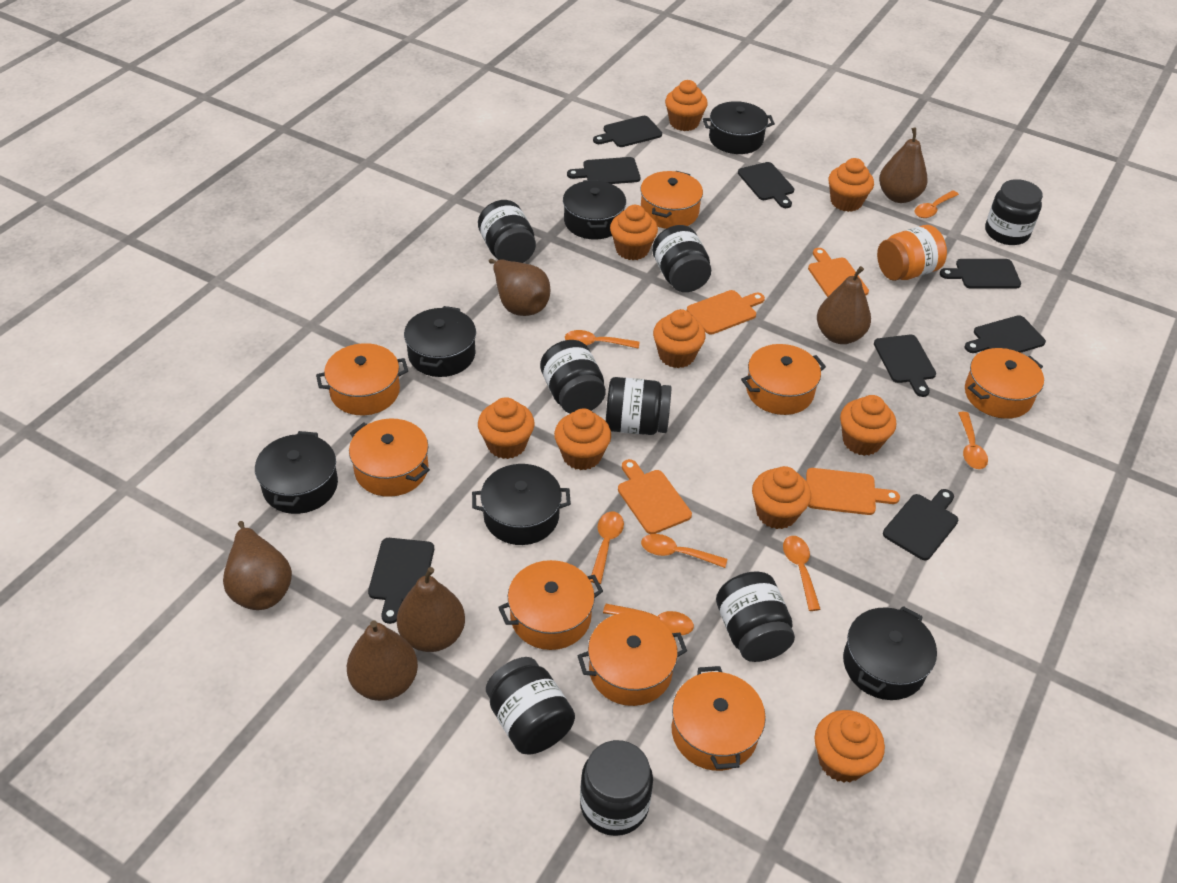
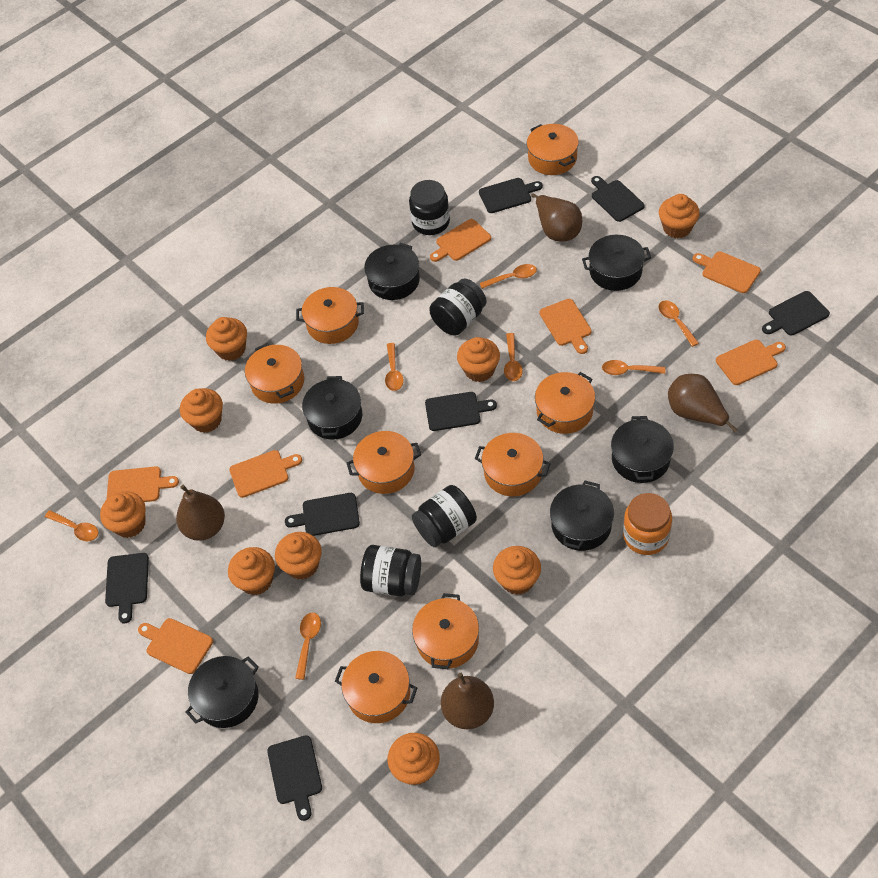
black cutting board: [368,538,434,624] [567,157,641,184] [593,116,662,147] [738,162,794,208] [874,335,936,397] [883,489,958,561] [940,259,1021,289] [965,315,1046,353] = 8 -> [105,553,149,623] [267,735,322,821] [285,493,360,536] [425,392,497,431] [479,178,543,213] [591,176,645,222] [762,291,830,336] = 7
black jar: [478,200,536,263] [486,657,575,755] [540,340,606,414] [580,740,653,836] [606,377,671,435] [652,225,711,292] [716,571,795,662] [985,179,1043,245] = 8 -> [360,545,421,596] [409,180,450,235] [412,485,477,547] [429,278,487,335] = 4
brown pear: [223,521,292,610] [347,620,418,701] [397,567,465,652] [489,259,550,316] [817,266,871,344] [879,128,927,203] = 6 -> [176,485,225,541] [441,673,494,729] [531,193,582,242] [668,374,738,433] = 4
orange cutting board: [618,459,692,534] [687,290,765,335] [806,468,900,515] [808,248,869,297] = 4 -> [106,466,179,502] [138,618,213,674] [229,450,302,498] [430,219,491,262] [539,299,592,354] [693,251,761,293] [716,340,786,385] = 7

